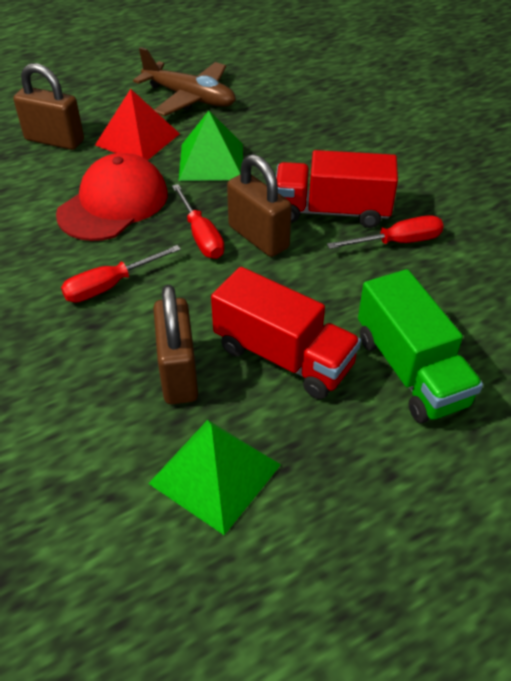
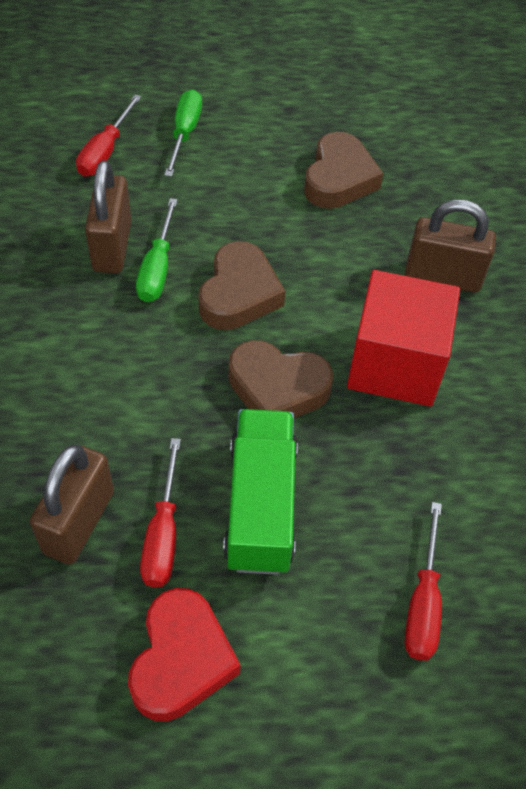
brown heart: none = 0 -> [198,241,285,330] [229,340,333,418] [304,132,383,209] = 3
brown plane: [133,47,236,116] = 1 -> none = 0
green pyramid: [148,420,281,535] [179,111,243,181] = 2 -> none = 0
green screwdriver: none = 0 -> [136,198,178,302] [164,90,202,177] = 2
red cap: [56,153,168,241] = 1 -> none = 0
red cube: none = 0 -> [347,270,460,407] = 1
red heart: none = 0 -> [128,588,241,721] = 1
red pyramid: [95,89,180,160] = 1 -> none = 0
red truck: [211,267,361,399] [276,150,398,228] = 2 -> none = 0

